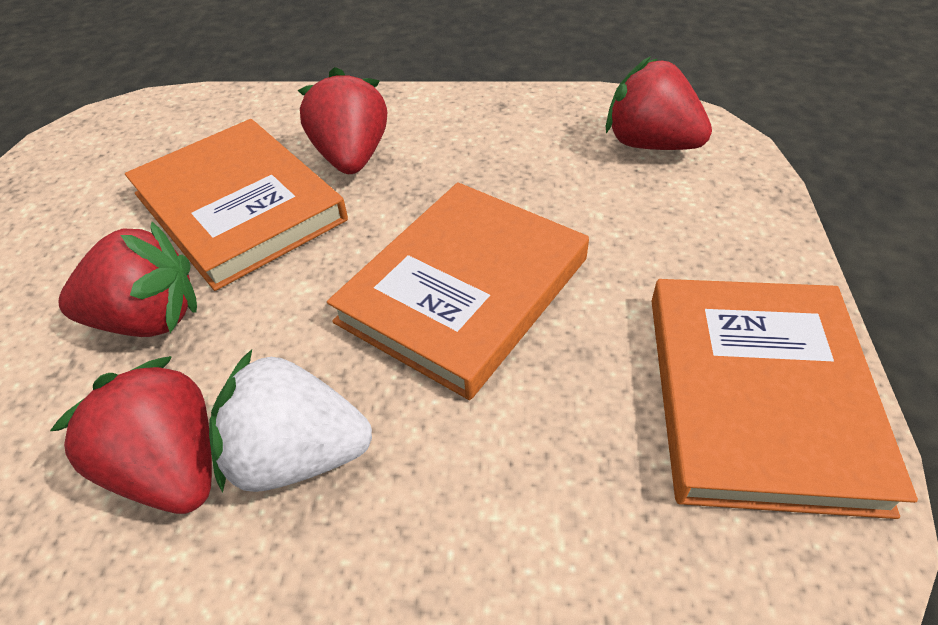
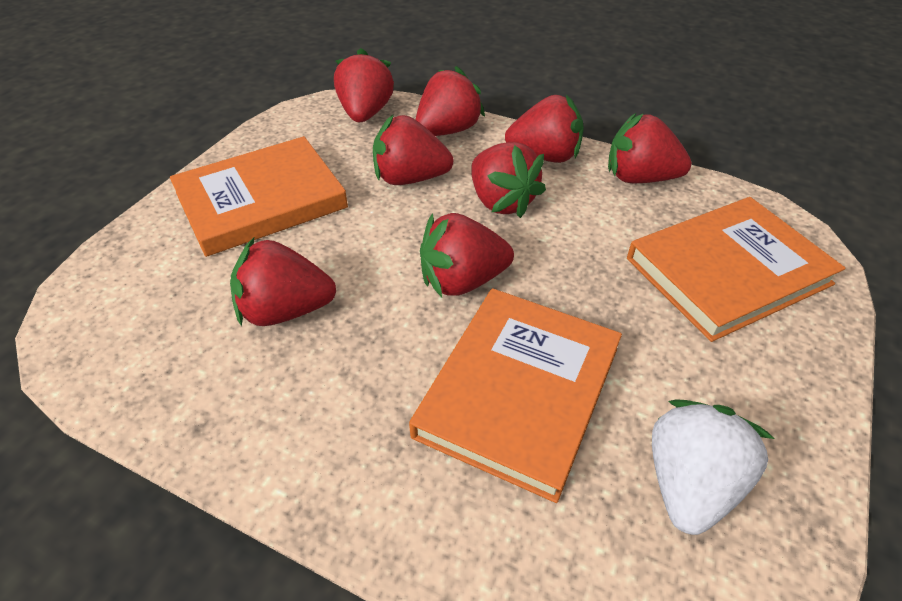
red strawberry: [50,356,212,514] [59,222,197,337] [298,67,387,174] [606,56,712,150] = 4 -> [230,238,336,327] [334,48,394,122] [373,115,454,185] [416,66,485,136] [420,213,514,297] [471,142,546,218] [505,95,584,163] [608,112,692,183] = 8

